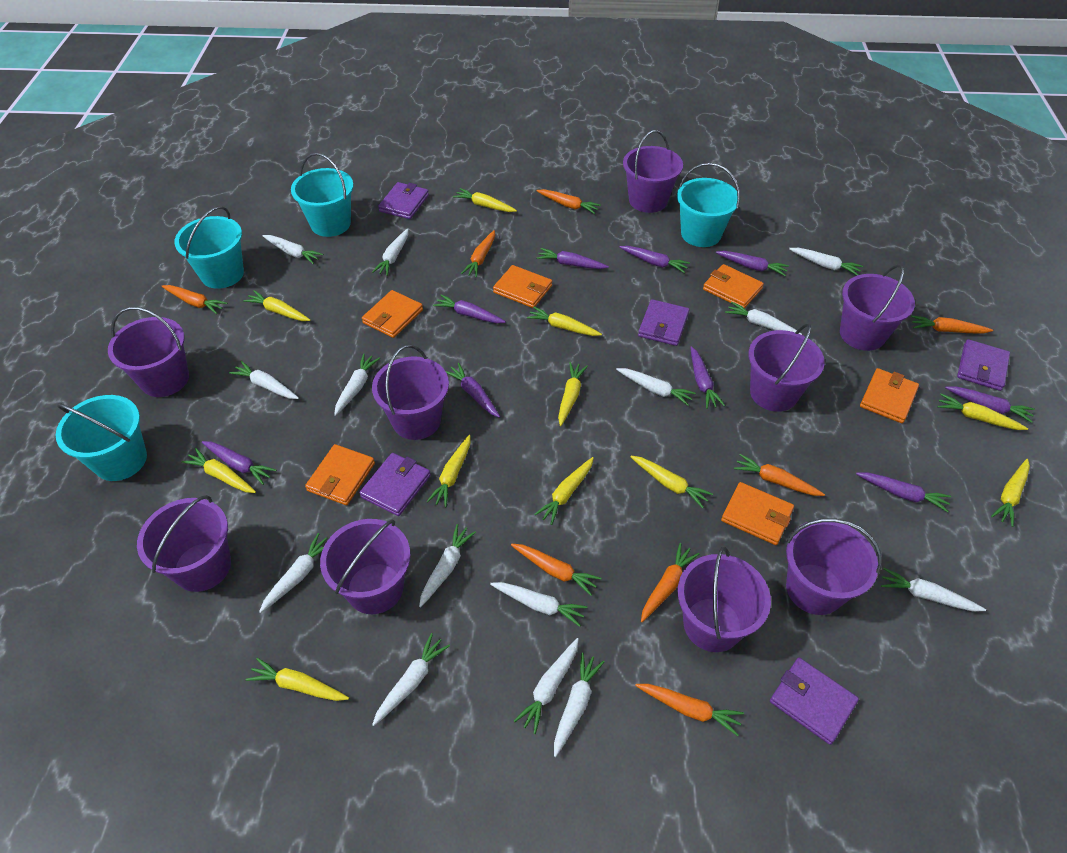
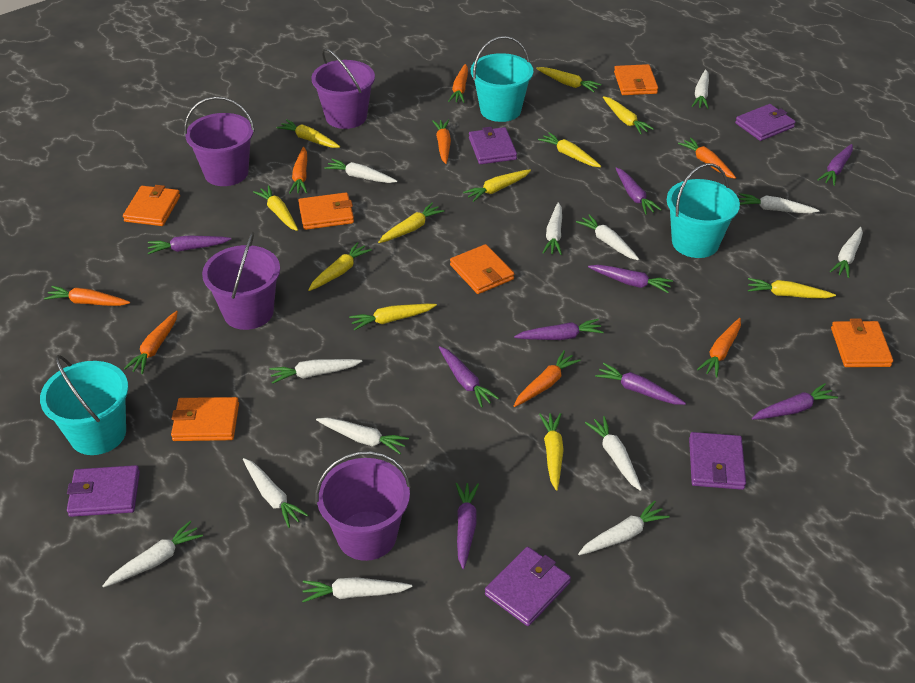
purple bucket: [108,307,189,397] [137,495,231,592] [320,519,411,614] [372,345,449,440] [623,130,683,213] [677,547,771,652] [749,323,825,412] [786,518,882,615] [840,265,915,351] = 9 -> [184,96,255,186] [202,232,280,330] [311,48,375,129] [315,451,411,561] = 4
turquoise bucket: [56,395,147,481] [174,206,244,289] [291,153,353,237] [677,163,740,247] = 4 -> [40,355,128,455] [471,36,533,122] [667,163,740,258] = 3
white carrot: [229,361,299,399] [259,533,327,613] [263,235,323,264] [334,354,380,416] [372,228,408,276] [372,633,450,726] [419,524,476,607] [490,582,588,627] [514,638,579,734] [554,653,605,757] [616,368,696,406] [725,302,802,335] [789,248,863,275] [881,568,986,612] = 14 -> [102,521,203,588] [243,458,308,528] [270,359,363,384] [302,577,412,602] [316,418,409,454] [324,159,397,183] [543,202,562,255] [576,214,639,260] [578,501,670,555] [585,416,642,491] [692,69,709,109] [739,193,820,213] [830,227,863,278] = 13

